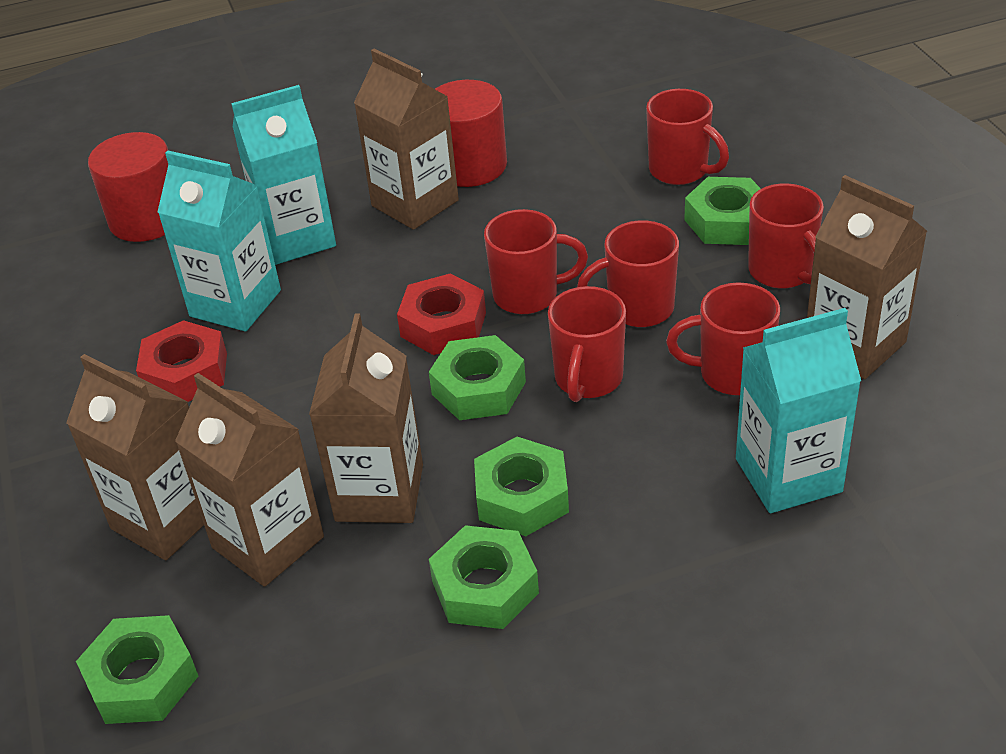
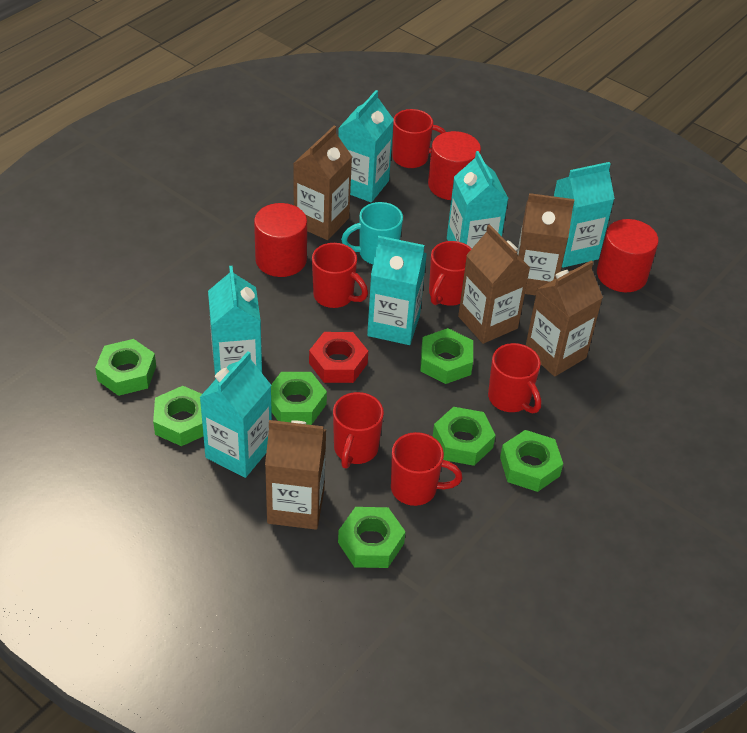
green nut: [76,615,198,724] [429,335,526,420] [429,525,539,629] [474,437,569,536] [684,177,761,245] = 5 -> [95,339,156,396] [153,386,203,446] [271,372,327,425] [338,507,406,568] [420,328,473,384] [432,407,496,466] [500,430,563,492] = 7
red cylinder: [88,132,168,242] [435,80,507,187] = 2 -> [254,203,307,277] [428,131,481,200] [597,219,659,292] = 3
red nut: [136,320,227,402] [397,273,486,355] = 2 -> [309,332,368,383] = 1
turquoise carton: [157,151,281,331] [231,85,336,265] [736,308,861,513] = 3 -> [200,351,272,478] [208,266,262,380] [338,90,394,202] [367,236,427,345] [447,151,509,248] [554,162,615,268] = 6
turquoise mug: none = 0 -> [341,202,403,264] = 1

